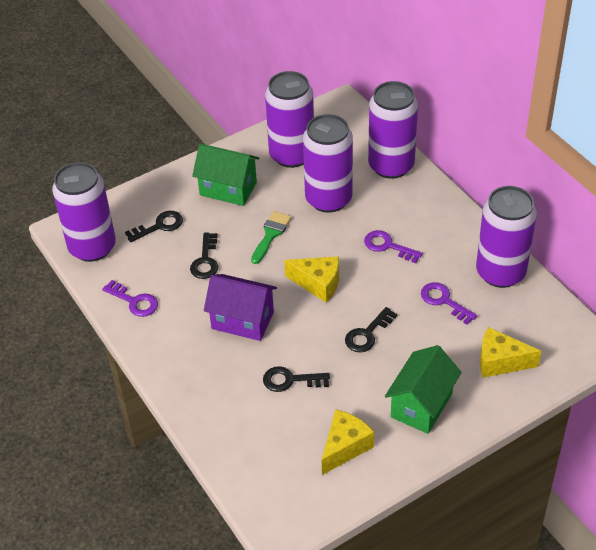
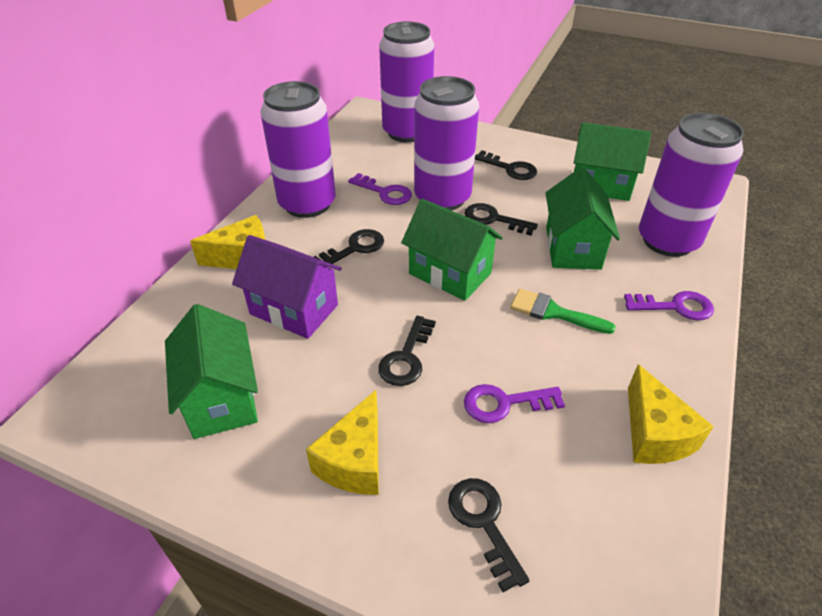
black key: [125,211,183,242] [190,233,218,279] [263,366,330,392] [345,307,397,352] = 4 -> [314,229,384,267] [378,316,436,386] [448,478,530,592] [464,203,538,236] [475,150,537,180] = 5
green house: [192,144,259,206] [385,345,462,434] = 2 -> [165,304,258,439] [401,199,503,301] [546,167,620,270] [574,122,651,201] = 4
purple can: [52,162,116,262] [265,71,314,168] [303,114,353,213] [368,81,418,179] [476,186,537,288] = 5 -> [260,81,336,218] [379,22,434,142] [414,76,479,210] [639,113,744,257] = 4

